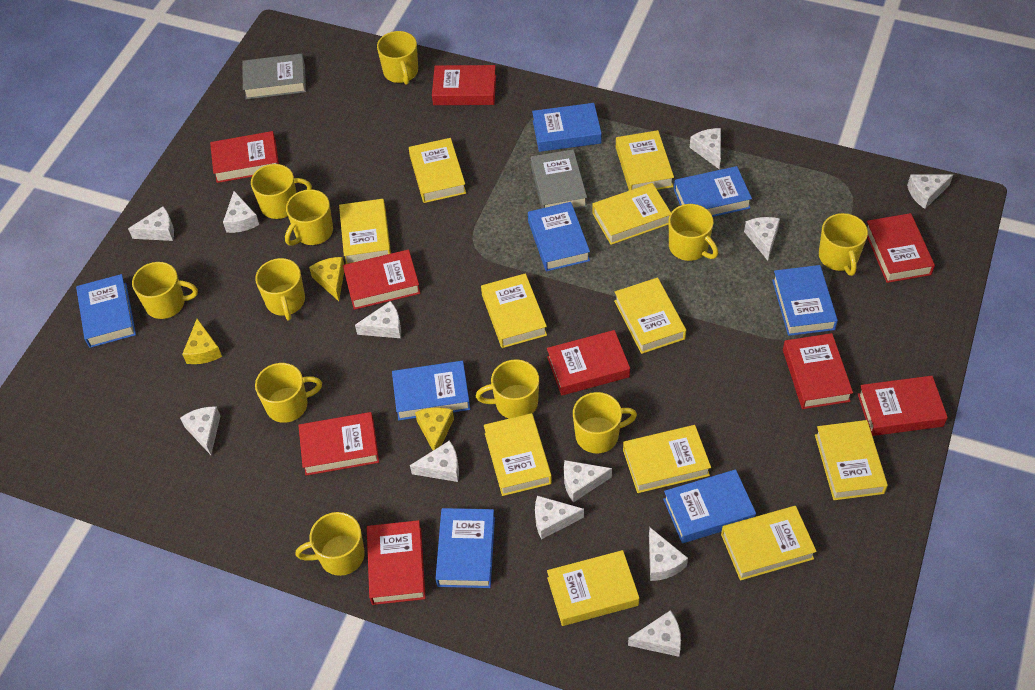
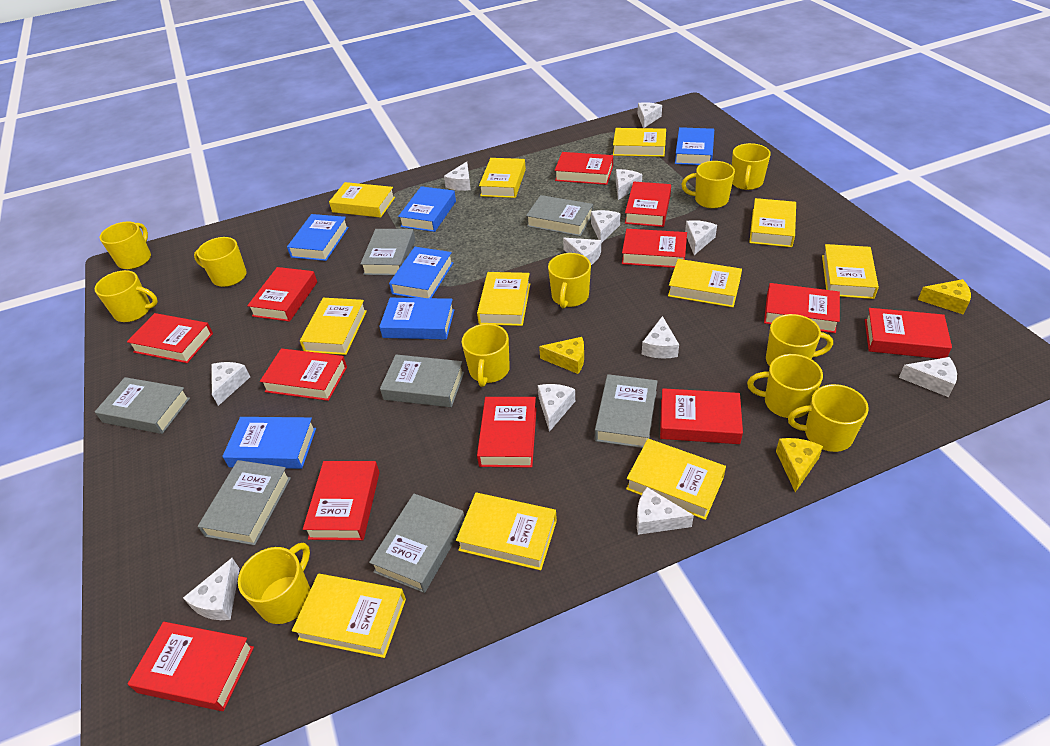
blue book: [76,274,136,348] [392,361,470,420] [435,508,495,588] [528,202,590,271] [532,103,602,152] [663,469,756,543] [674,166,752,217] [772,265,838,336] = 8 -> [222,417,316,469] [287,214,349,261] [379,298,454,340] [389,247,453,298] [398,186,456,232] [675,127,714,165] = 6
grey book: [242,54,306,99] [531,149,587,209] = 2 -> [95,377,190,434] [198,460,291,545] [360,229,415,275] [369,494,465,593] [380,355,464,407] [526,195,593,236] [595,374,658,448] = 7
red book: [210,131,279,183] [298,412,379,476] [343,250,421,310] [367,520,426,605] [432,65,496,105] [547,330,630,395] [783,333,853,409] [858,376,948,436] [867,213,935,283] = 9 -> [127,313,213,363] [128,622,254,711] [247,267,317,322] [260,348,347,401] [303,461,380,540] [477,397,537,468] [555,152,613,185] [622,229,687,268] [625,182,671,227] [660,388,743,444] [764,283,840,333] [865,308,952,359] = 12

